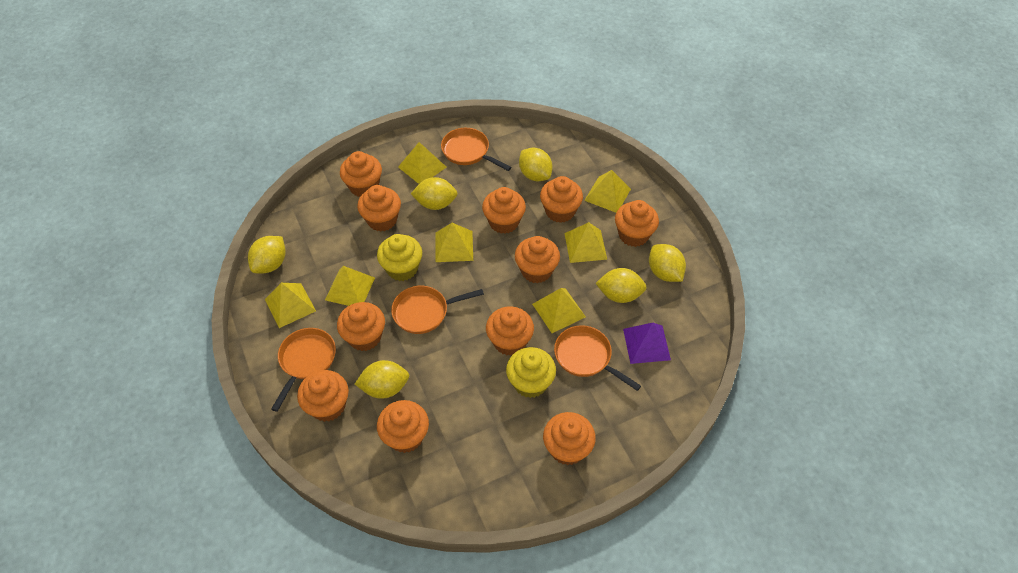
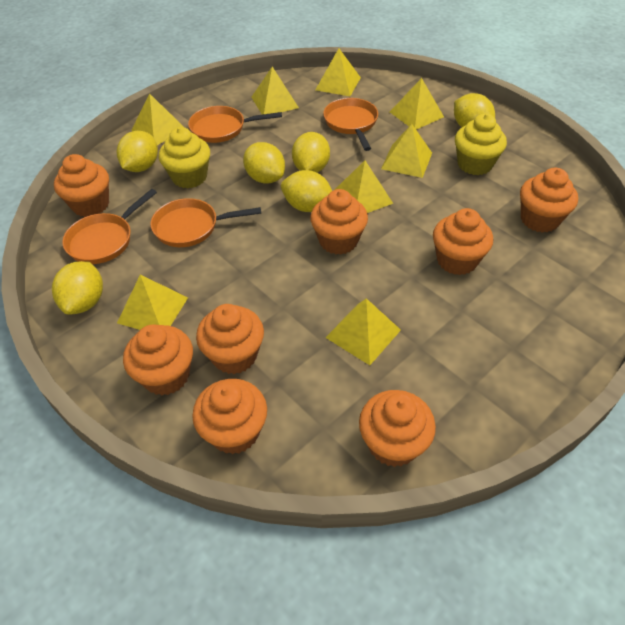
orange cupcake: [297,370,349,422] [337,302,385,351] [340,151,382,197] [357,185,401,231] [377,400,429,453] [482,187,526,234] [486,307,534,356] [515,236,560,283] [540,176,583,223] [543,412,596,465] [615,200,659,247] = 11 -> [54,154,109,217] [123,324,193,395] [192,379,267,454] [196,304,264,374] [310,189,368,255] [359,390,436,467] [433,208,493,275] [520,168,578,233] = 8
purple pyramid: [623,323,671,364] = 1 -> none = 0
yellow pyramid: [265,283,316,328] [325,266,375,306] [398,142,446,184] [436,223,473,262] [532,288,586,333] [564,222,607,263] [584,170,631,213] = 7 -> [117,275,188,330] [131,94,184,145] [251,67,299,115] [315,48,361,96] [325,298,401,365] [335,161,393,213] [381,124,432,178] [390,78,444,130] = 8

